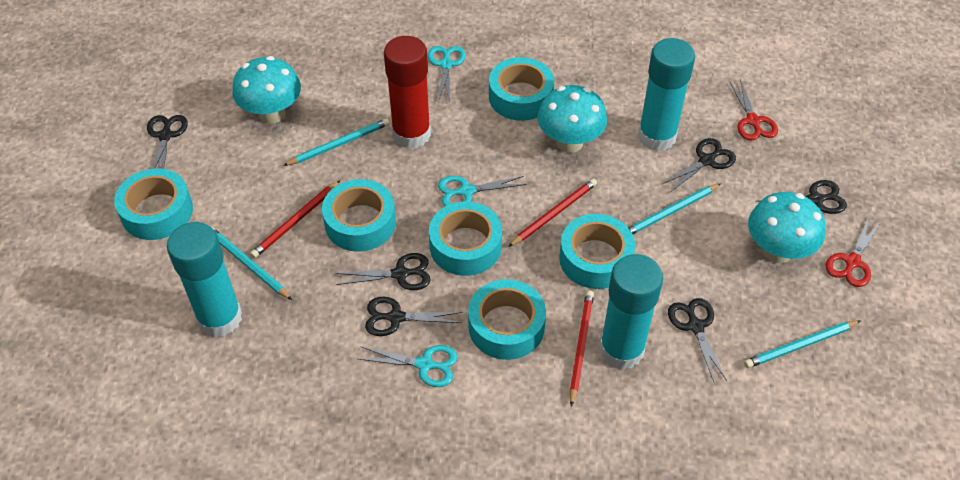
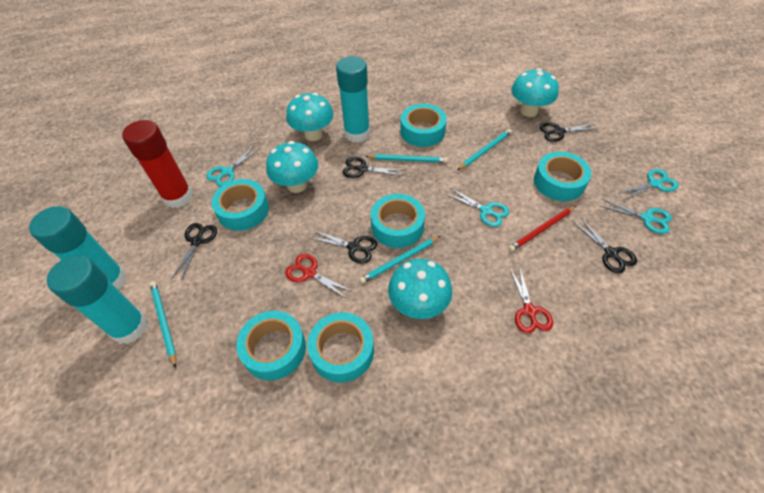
black scissors: [147,115,188,169] [336,253,430,290] [365,297,463,336] [661,138,736,192] [668,298,727,382] [758,180,847,214] = 6 -> [171,223,217,281] [311,230,377,263] [343,157,404,178] [540,122,599,142] [574,218,637,273] = 5
red pencil: [250,180,340,258] [508,179,597,247] [569,290,594,407] = 3 -> [508,206,576,252] = 1
turquoise mushroom: [232,56,301,124] [537,85,607,153] [748,192,825,263] = 3 -> [266,141,318,193] [286,93,334,141] [388,259,452,319] [511,68,559,117] = 4
turquoise scissors: [359,345,458,387] [428,46,466,103] [438,176,527,206] = 3 -> [206,146,259,186] [445,188,509,227] [600,199,672,234] [617,169,679,200] = 4

